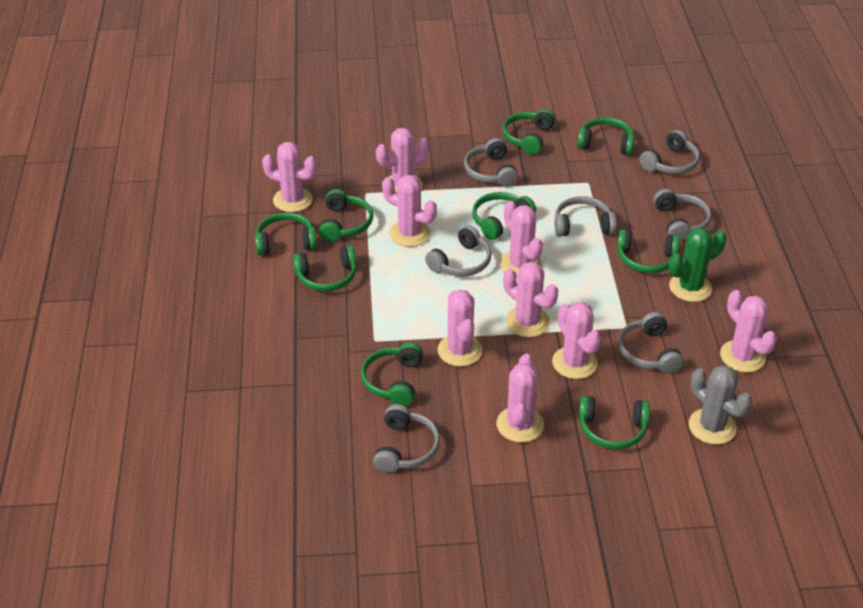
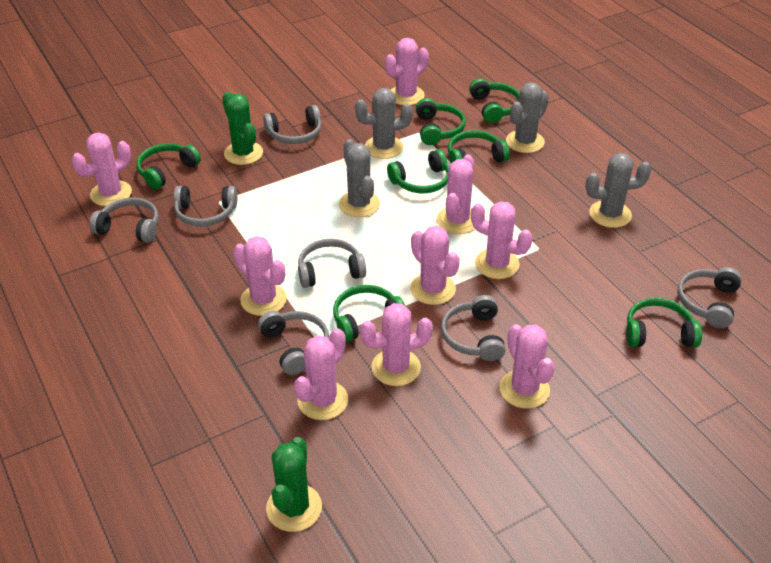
green cactus: [668,228,727,302] = 1 -> [222,92,263,165] [266,437,322,532] = 2
green headphones: [255,213,317,255] [293,245,356,291] [319,189,373,242] [361,342,423,406] [472,192,536,240] [502,109,556,155] [577,117,635,155] [579,395,650,449] [617,229,680,273] = 9 -> [137,143,201,190] [333,285,406,342] [387,149,449,193] [416,98,466,145] [448,130,510,163] [469,78,519,123] [626,298,702,347] = 7
grey cactus: [688,365,752,445] = 1 -> [339,139,380,217] [355,88,413,159] [506,82,549,153] [585,153,651,228] = 4

